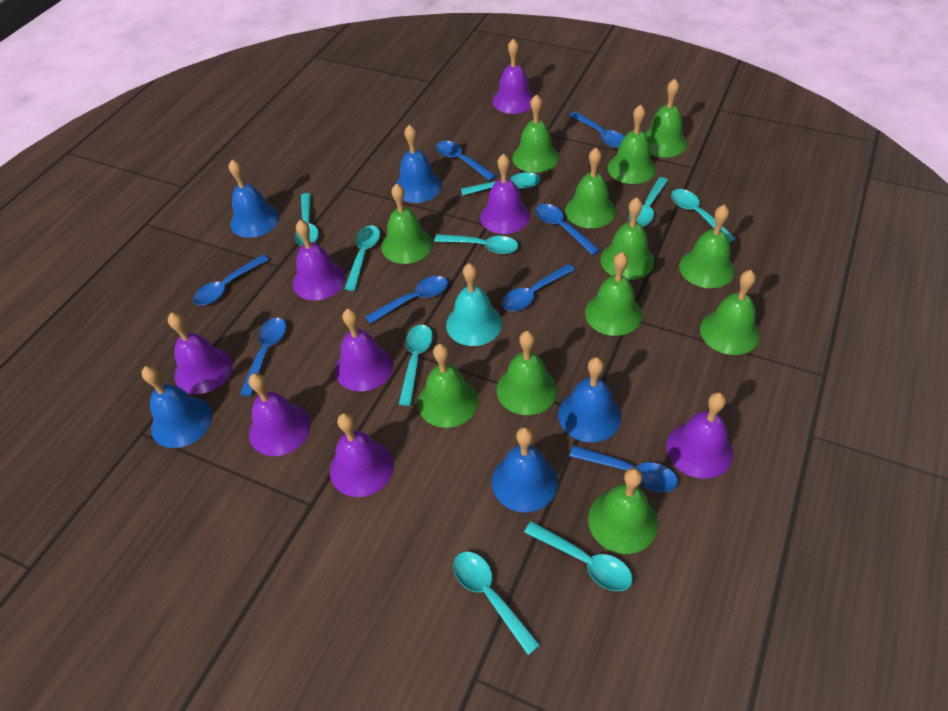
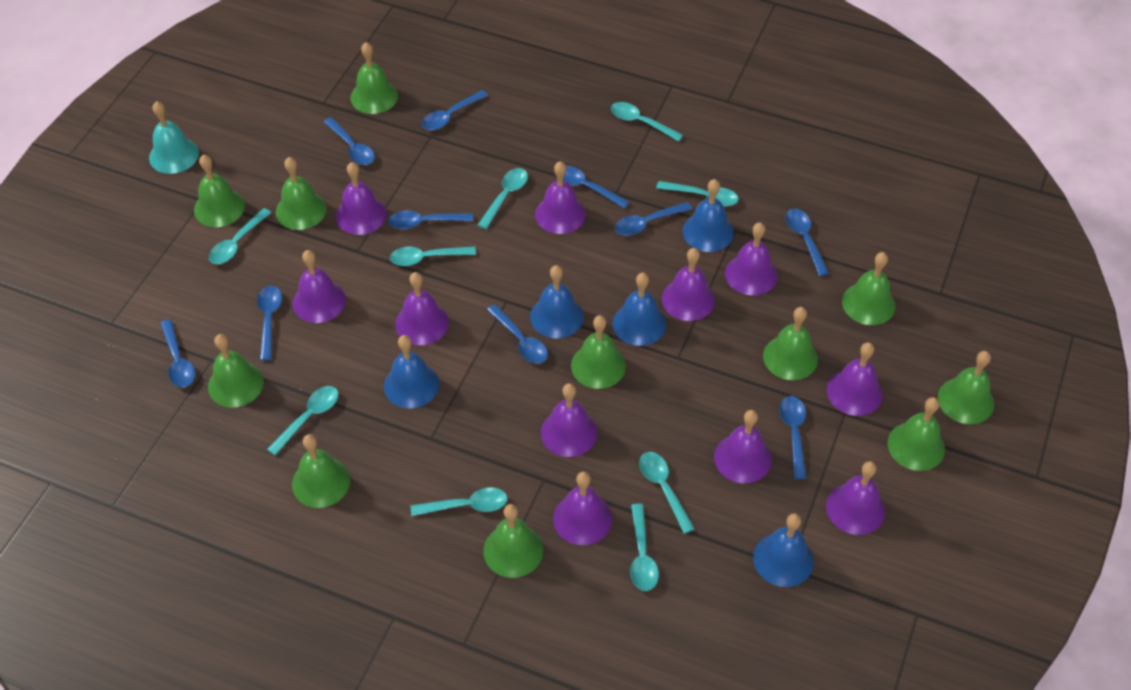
blue spoon: [193,254,269,305] [240,318,286,396] [365,276,448,324] [436,141,496,181] [502,264,575,311] [535,204,600,255] [569,111,624,148] [569,445,678,492] = 8 -> [160,319,195,387] [257,286,282,361] [324,117,375,165] [388,211,473,229] [422,90,488,130] [487,304,548,364] [555,166,629,209] [615,202,692,236] [779,396,806,479] [785,209,829,276] = 10
green bell: [381,183,432,264] [418,344,478,428] [497,331,557,415] [512,94,559,173] [565,148,616,228] [585,252,642,336] [588,468,658,554] [600,198,654,280] [608,104,656,184] [644,79,688,157] [679,205,735,288] [700,270,760,355] = 12 -> [194,154,245,227] [208,334,264,408] [276,157,327,230] [292,434,350,508] [350,42,398,114] [483,504,543,578] [571,315,626,389] [763,307,818,380] [842,252,895,325] [888,397,945,471] [938,351,994,424] = 11
purple bell: [168,313,233,394] [249,373,311,456] [293,220,345,300] [330,413,394,497] [335,309,393,391] [480,154,530,234] [492,39,534,114] [666,392,733,479] = 8 -> [293,250,346,323] [336,162,387,235] [395,272,449,345] [535,161,586,234] [541,383,598,457] [553,472,612,545] [662,248,715,321] [714,410,772,483] [725,222,778,296] [826,461,885,535] [827,342,883,416] = 11

